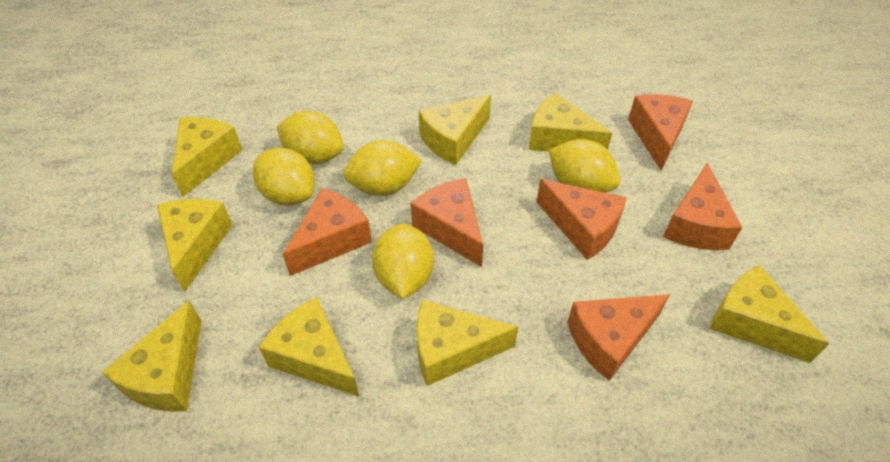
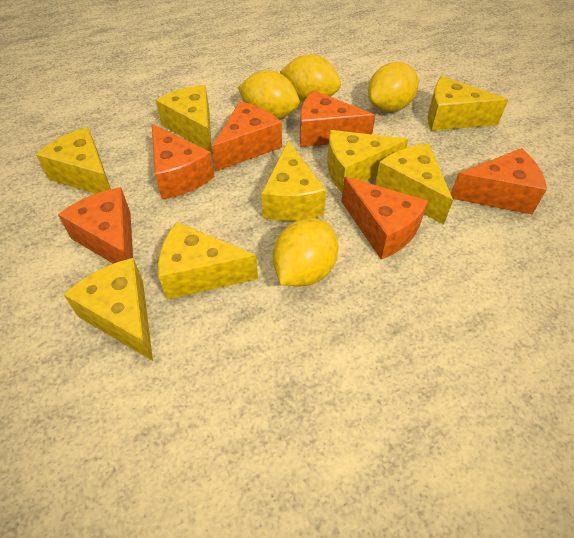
yellow lemon: [253,148,315,206] [277,111,344,165] [343,140,422,196] [372,224,434,299] [549,139,620,193] = 5 -> [238,70,300,119] [273,218,338,286] [280,54,341,102] [368,62,419,112] = 4

